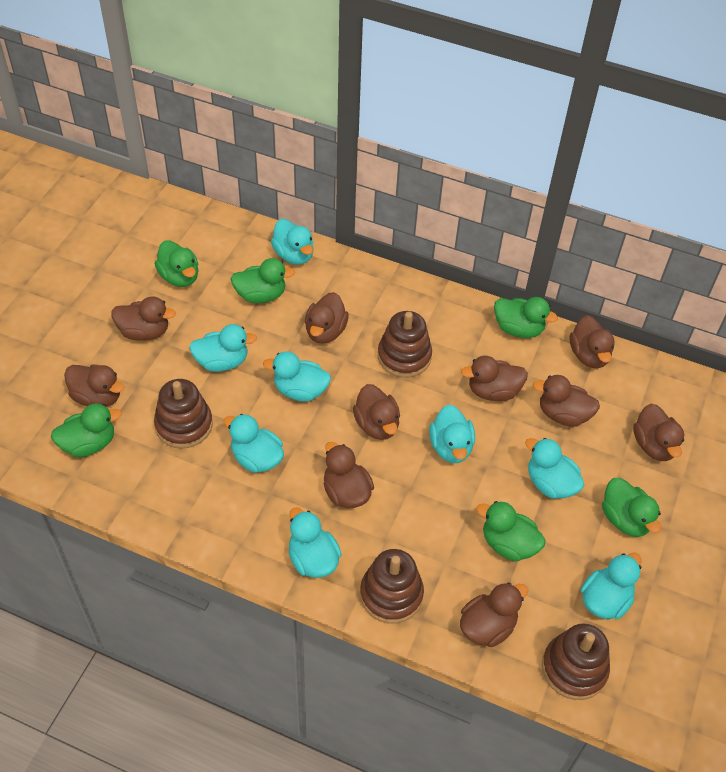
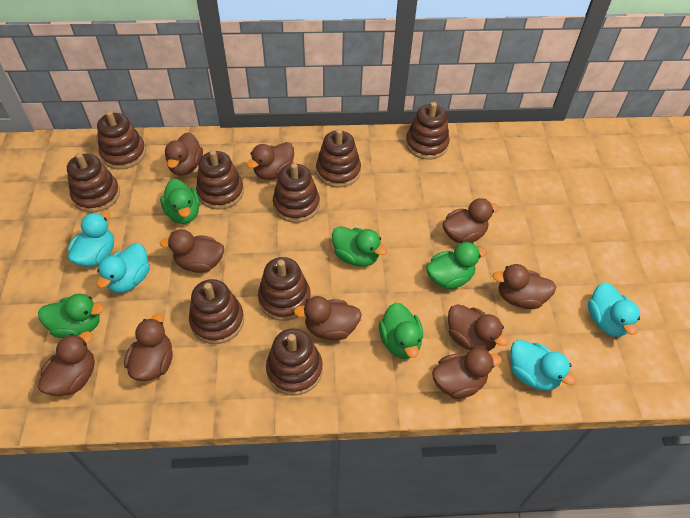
brown stacking toy: [154,379,213,449] [360,549,424,624] [378,311,432,378] [542,623,610,700] = 4 -> [67,153,120,213] [97,111,146,169] [189,279,244,344] [196,150,244,210] [258,257,311,321] [266,328,323,395] [273,163,320,223] [316,129,361,187] [406,102,450,160] = 9
green duck: [51,403,122,457] [155,240,199,287] [230,258,295,303] [476,501,546,561] [494,297,558,338] [602,478,661,537] = 6 -> [38,293,104,338] [160,179,200,224] [332,226,387,267] [379,302,423,359] [426,242,487,289] = 5
turquoise duck: [189,324,257,372] [223,414,284,473] [263,351,331,402] [271,219,314,265] [289,507,342,578] [429,405,475,463] [525,438,584,499] [581,553,642,619] = 8 -> [68,211,114,267] [97,243,150,293] [510,340,577,391] [588,282,640,337] = 4

